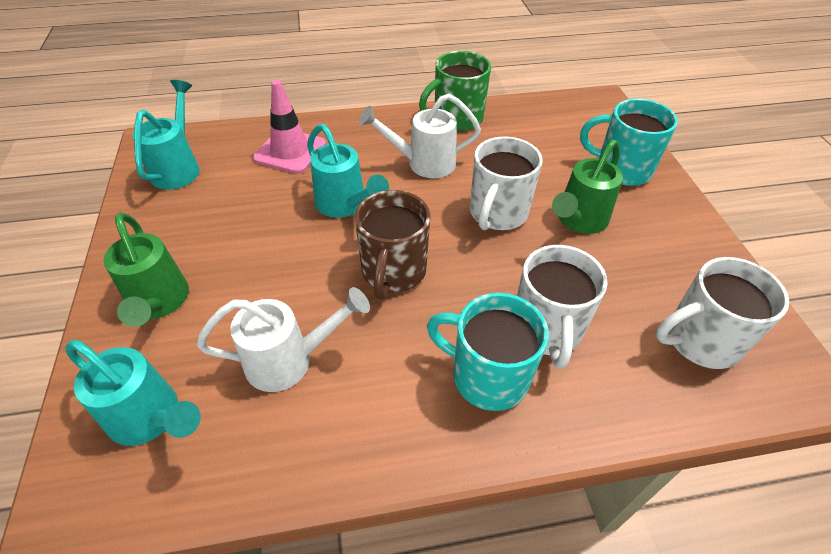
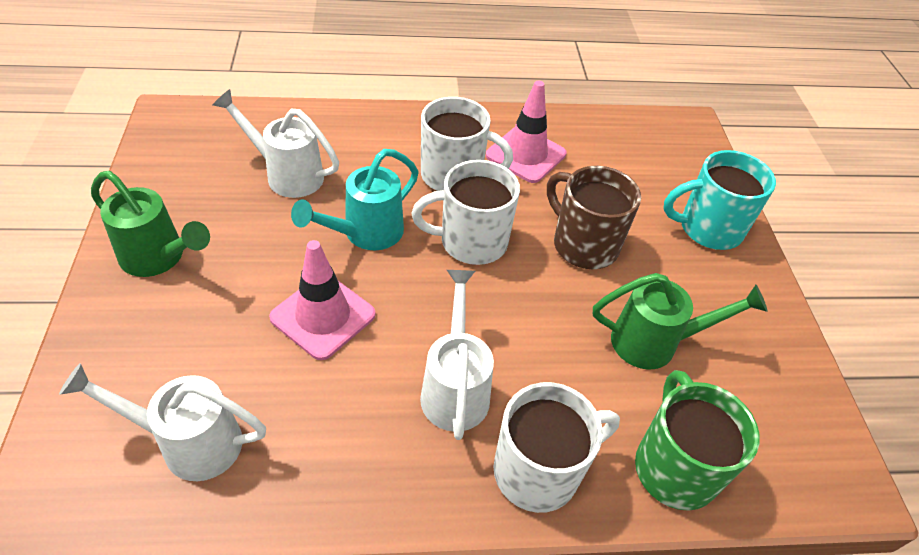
pink traffic cone: [253,80,326,174] = 1 -> [269,240,376,360] [486,81,566,183] = 2
turquoise mug: [427,293,549,411] [580,99,678,186] = 2 -> [663,150,776,250] = 1
turquoise watering can: [66,340,201,446] [132,80,200,190] [307,124,389,218] = 3 -> [291,149,419,250] = 1
white watering can: [196,287,370,392] [359,94,481,178] = 2 -> [59,363,266,481] [213,89,339,198] [420,270,494,440] = 3

